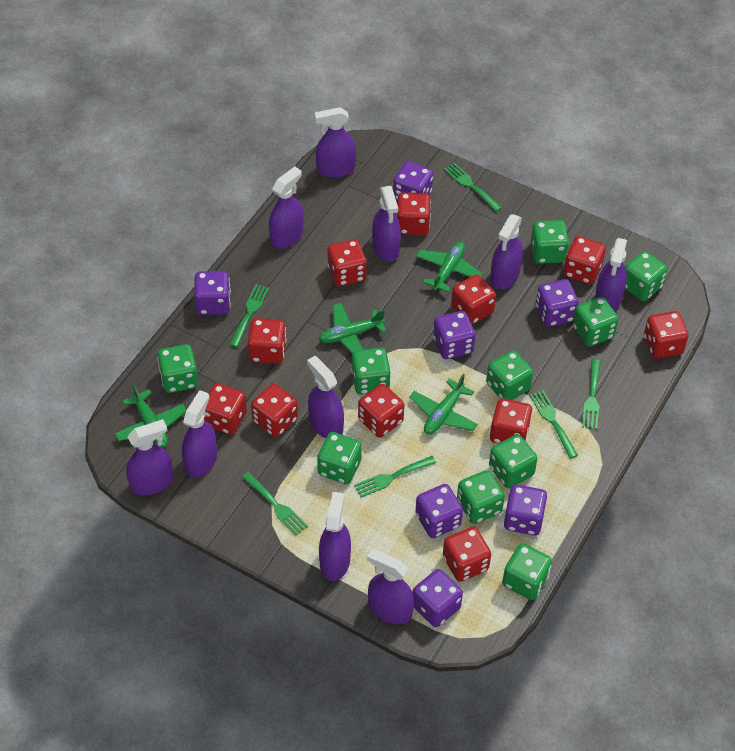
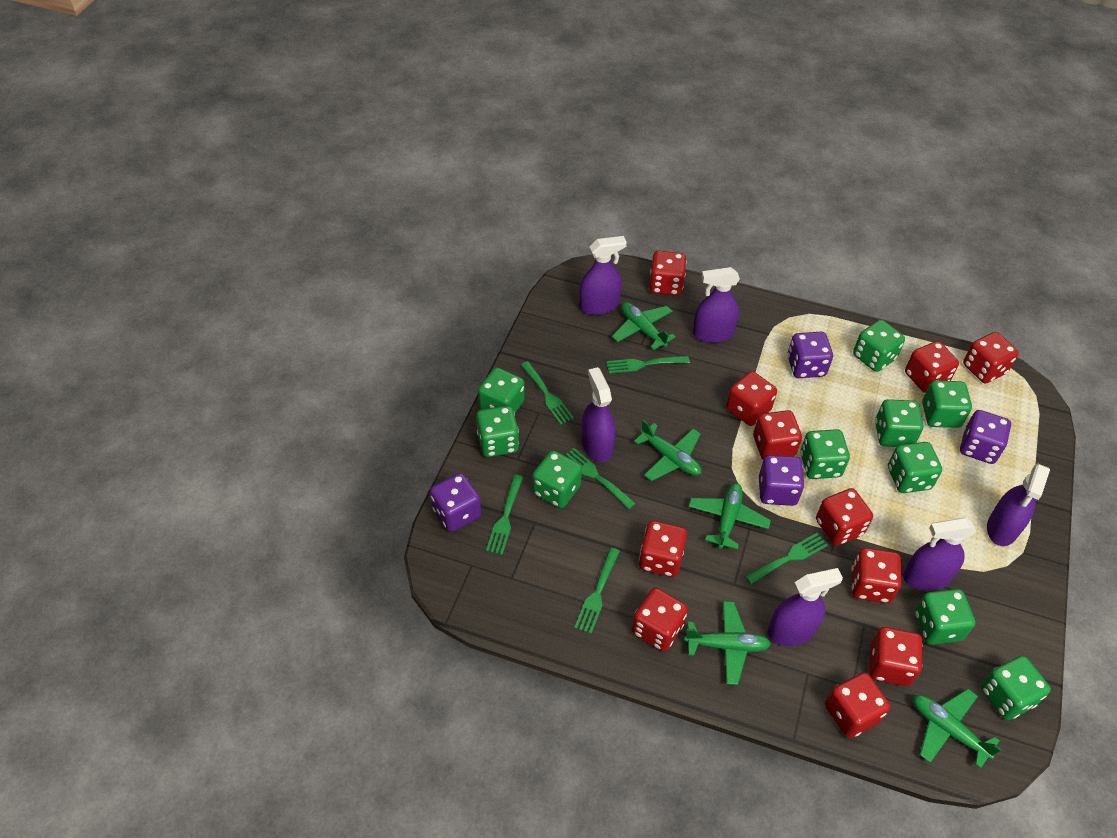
green plane: [115,384,186,447] [319,303,387,353] [409,374,478,435] [416,242,483,292] = 4 -> [612,302,676,350] [634,420,701,481] [684,601,771,685] [688,483,771,550] [913,689,1002,769] = 5
purple dice: [194,271,231,315] [393,161,433,201] [413,569,463,627] [415,484,463,538] [433,311,475,359] [504,484,547,536] [536,279,579,327] = 7 -> [430,473,481,532] [759,455,805,506] [787,332,833,378] [960,410,1011,464] = 4
purple spray bottle: [126,419,173,496] [182,390,217,478] [269,167,304,249] [307,356,344,438] [314,107,356,178] [319,492,351,581] [367,549,414,624] [372,186,401,262] [490,214,523,290] [595,238,627,311] = 10 -> [579,236,627,315] [581,367,615,462] [693,267,740,343] [768,568,843,646] [903,518,976,591] [987,463,1050,546] = 6

